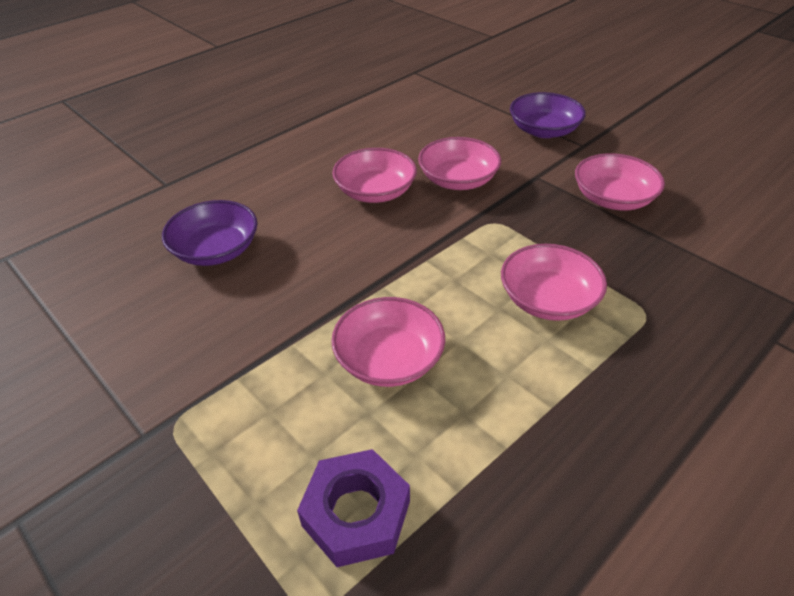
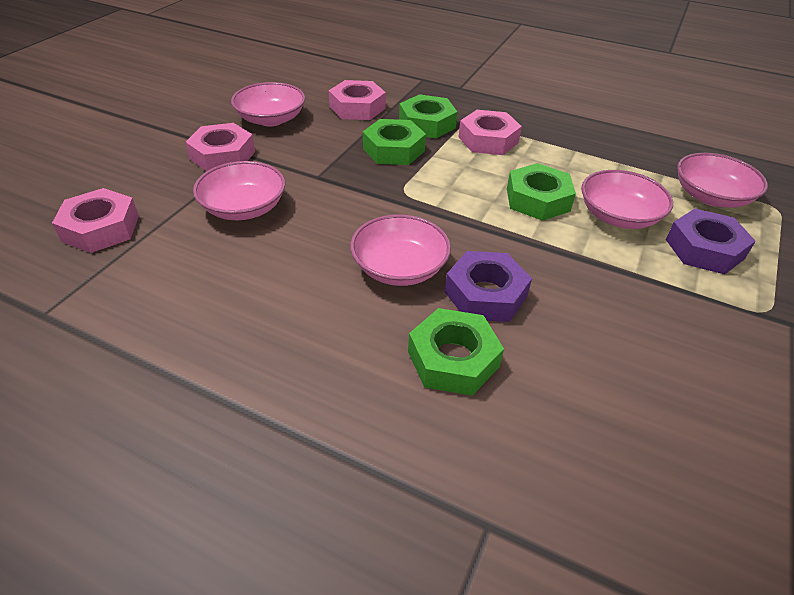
green nut: none = 0 -> [363,119,426,165] [399,94,457,139] [408,308,504,396] [507,163,576,221] = 4
pink nut: none = 0 -> [52,188,139,253] [185,123,255,171] [329,80,386,120] [459,110,522,155] = 4
purple bowl: [162,200,257,266] [510,92,586,138] = 2 -> none = 0
purple nut: [297,449,410,567] = 1 -> [445,251,532,322] [666,209,756,274] = 2

